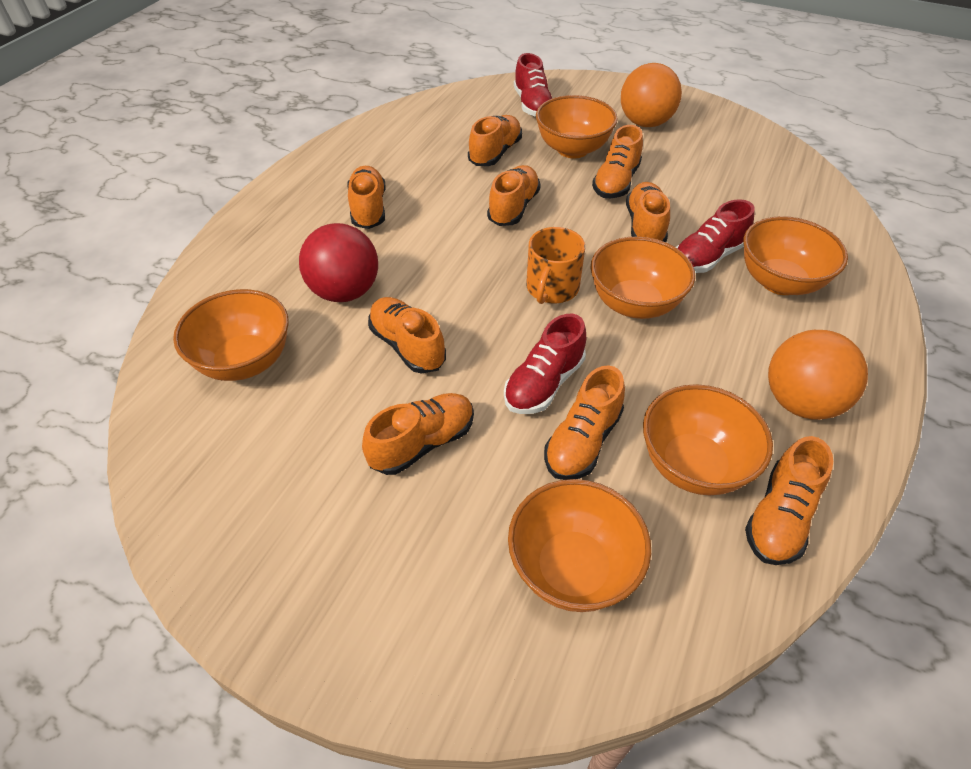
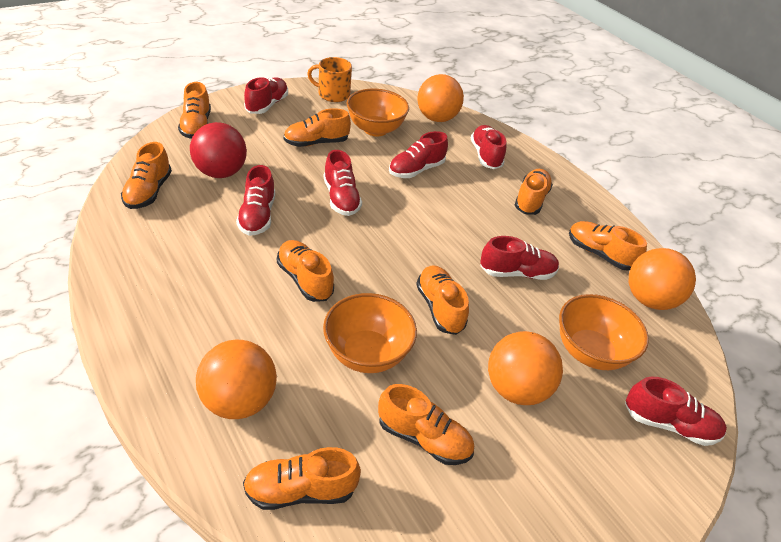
orange ball: [621,63,682,127] [768,330,868,420] = 2 -> [196,340,277,419] [417,74,464,122] [488,331,563,405] [629,248,696,310] = 4
orange bowl: [173,289,289,381] [508,479,651,612] [536,95,618,158] [591,237,695,319] [643,384,773,495] [743,216,848,295] = 6 -> [323,293,417,373] [347,89,409,137] [559,294,649,370] = 3
red shoe: [504,314,586,414] [514,53,552,117] [676,199,755,273] = 3 -> [236,165,275,236] [244,77,288,114] [324,150,362,216] [389,131,448,178] [471,125,506,169] [480,236,559,280] [625,377,727,446] = 7

